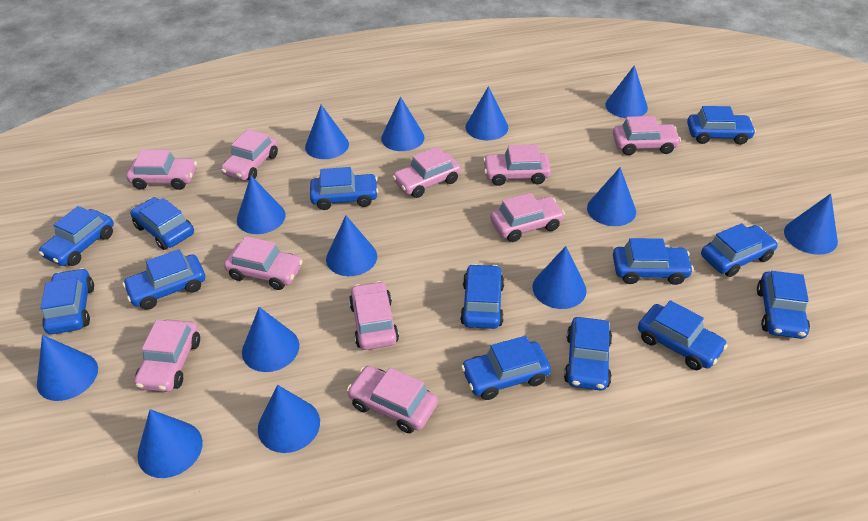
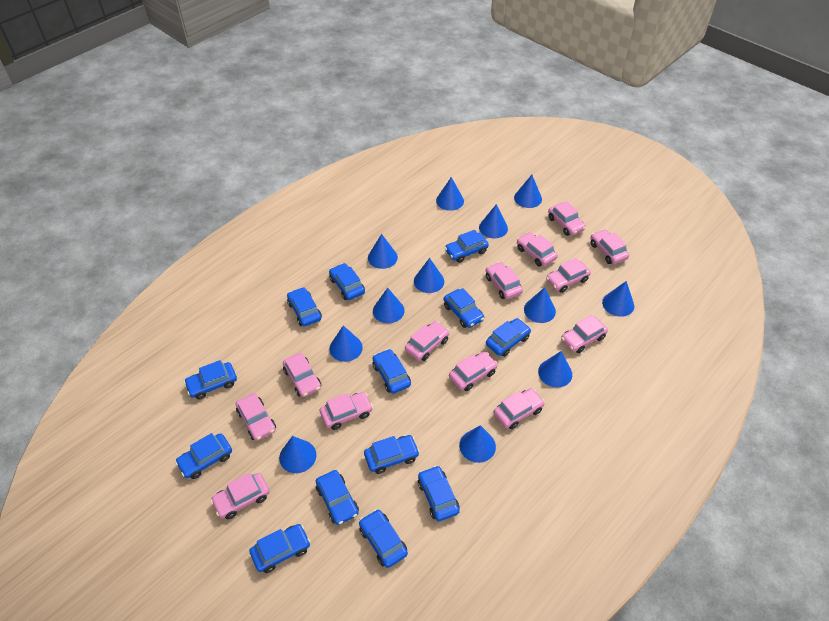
blue cone: [37,335,98,401] [137,409,203,478] [237,176,286,234] [242,307,299,372] [258,385,320,453] [305,105,349,159] [326,216,377,276] [381,97,425,151] [465,86,508,140] [532,246,587,309] [587,167,636,226] [605,65,648,118] [784,194,838,255] = 13 -> [279,436,316,473] [329,326,363,362] [368,234,398,269] [373,288,405,323] [414,258,444,293] [436,177,464,211] [459,425,496,463] [479,204,508,238] [514,175,542,208] [524,287,556,323] [538,351,572,388] [602,281,634,317] = 12
pink car: [126,150,197,190] [134,320,200,392] [221,129,278,180] [224,236,303,290] [347,366,438,433] [349,281,399,350] [392,146,461,198] [483,144,551,186] [490,193,565,242] [613,116,681,155] = 10 -> [210,473,270,519] [236,393,276,441] [283,353,321,397] [320,392,373,430] [405,321,449,361] [449,352,498,391] [486,262,523,299] [493,388,545,429] [517,232,558,267] [546,258,591,293] [548,201,586,236] [561,315,608,353] [591,229,629,264] = 13

